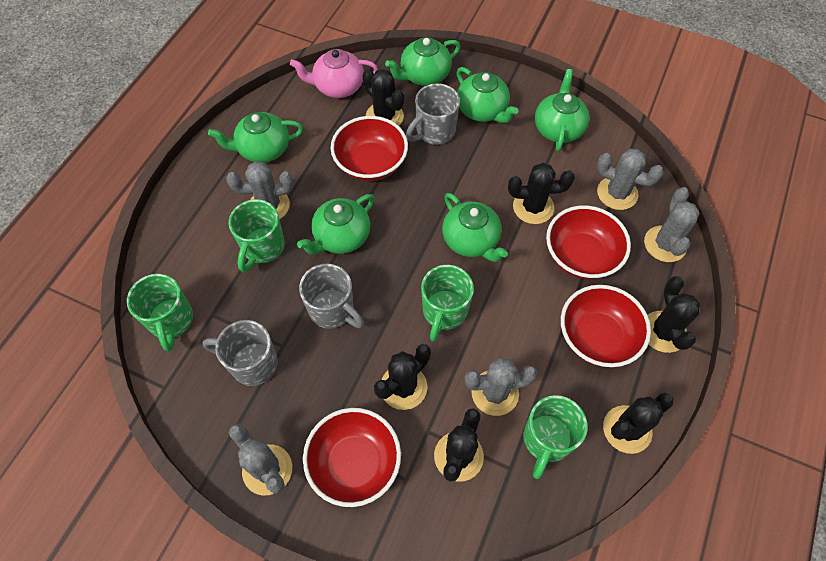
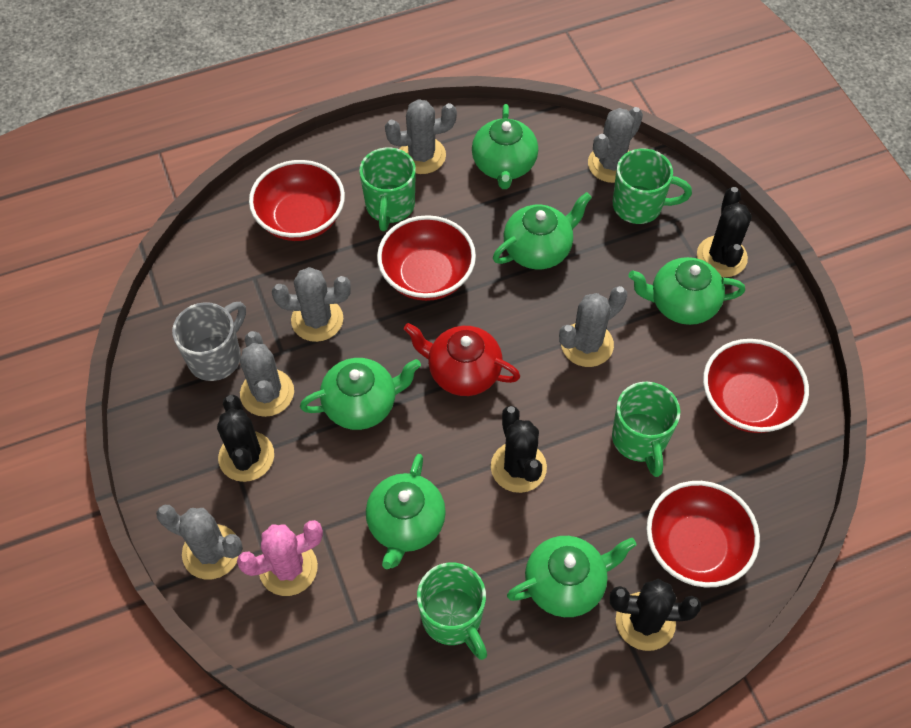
black cactus: [362,69,404,126] [374,344,431,410] [434,408,484,482] [508,163,575,224] [603,393,674,454] [648,276,700,353] = 6 -> [217,395,274,482] [491,406,547,493] [610,579,701,651] [697,187,752,277] = 4
grey cactus: [226,161,294,219] [229,424,292,496] [464,358,537,416] [597,149,664,210] [644,187,700,262] = 5 -> [156,505,243,579] [240,331,294,417] [272,267,351,342] [385,99,457,174] [559,286,627,367] [588,107,643,183] = 6
grey mug: [202,320,278,386] [299,263,364,329] [406,83,460,145] = 3 -> [172,302,246,381] = 1
pink cactus: none = 0 -> [237,520,323,596] = 1
pink teapot: [290,49,378,98] = 1 -> none = 0
red teapot: none = 0 -> [404,323,520,396] = 1

